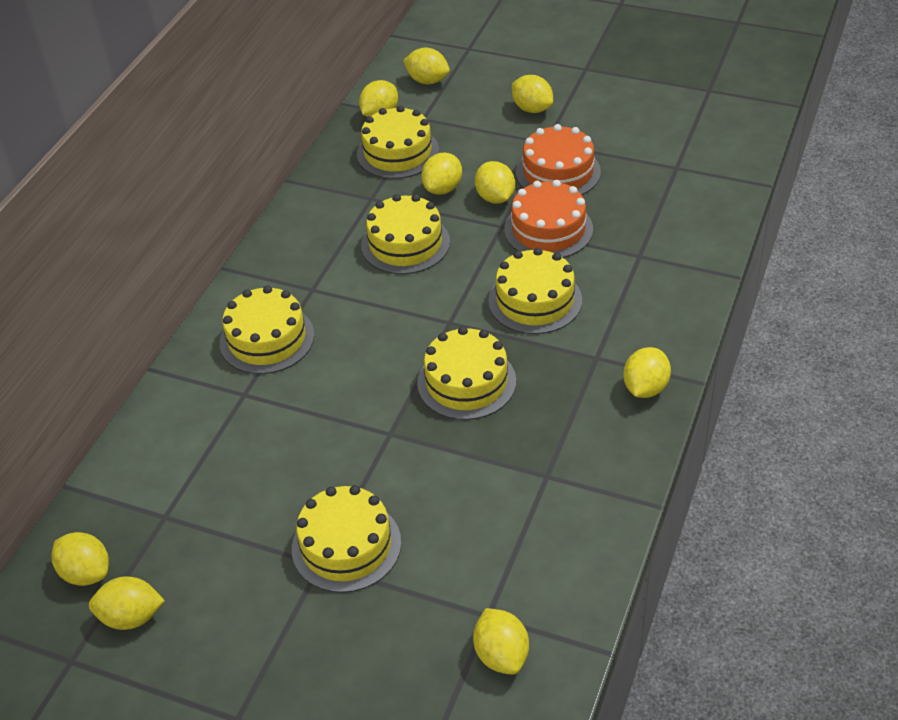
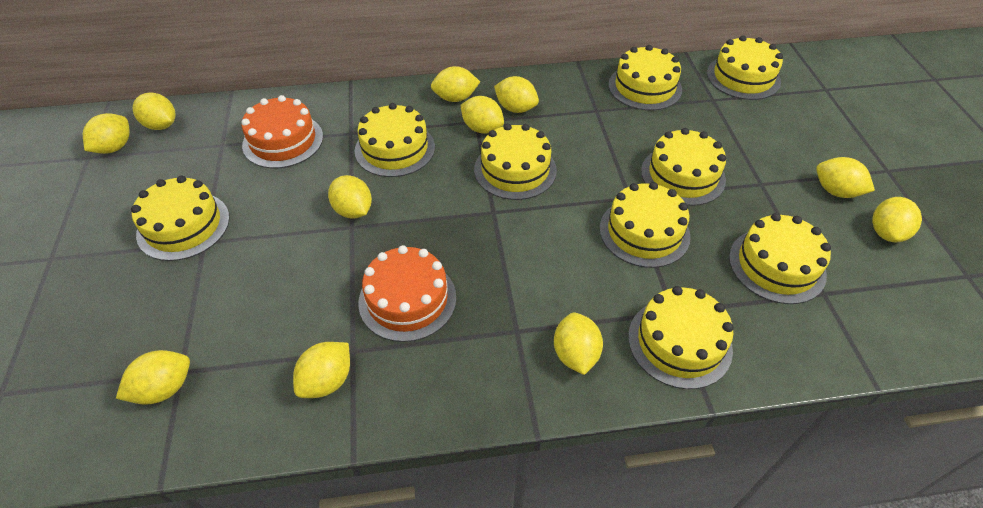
yellow cake: [220,285,314,374] [292,485,401,593] [357,105,439,179] [361,194,450,274] [417,326,516,420] [488,248,582,334] = 6 -> [131,176,230,261] [355,103,435,177] [474,123,557,200] [600,182,691,268] [608,45,682,111] [628,286,734,389] [641,128,726,206] [707,35,783,100] [729,213,831,304] = 9
yellow lemon: [51,532,109,586] [89,577,165,630] [359,80,398,117] [403,48,450,84] [421,152,462,195] [473,608,529,675] [475,161,515,204] [512,75,553,113] [623,347,671,398] = 9 -> [83,113,130,154] [116,350,190,405] [132,93,176,130] [293,342,350,398] [328,175,372,219] [431,66,480,102] [461,96,504,134] [494,76,539,113] [554,313,603,375] [816,157,875,198] [872,197,922,242] = 11

